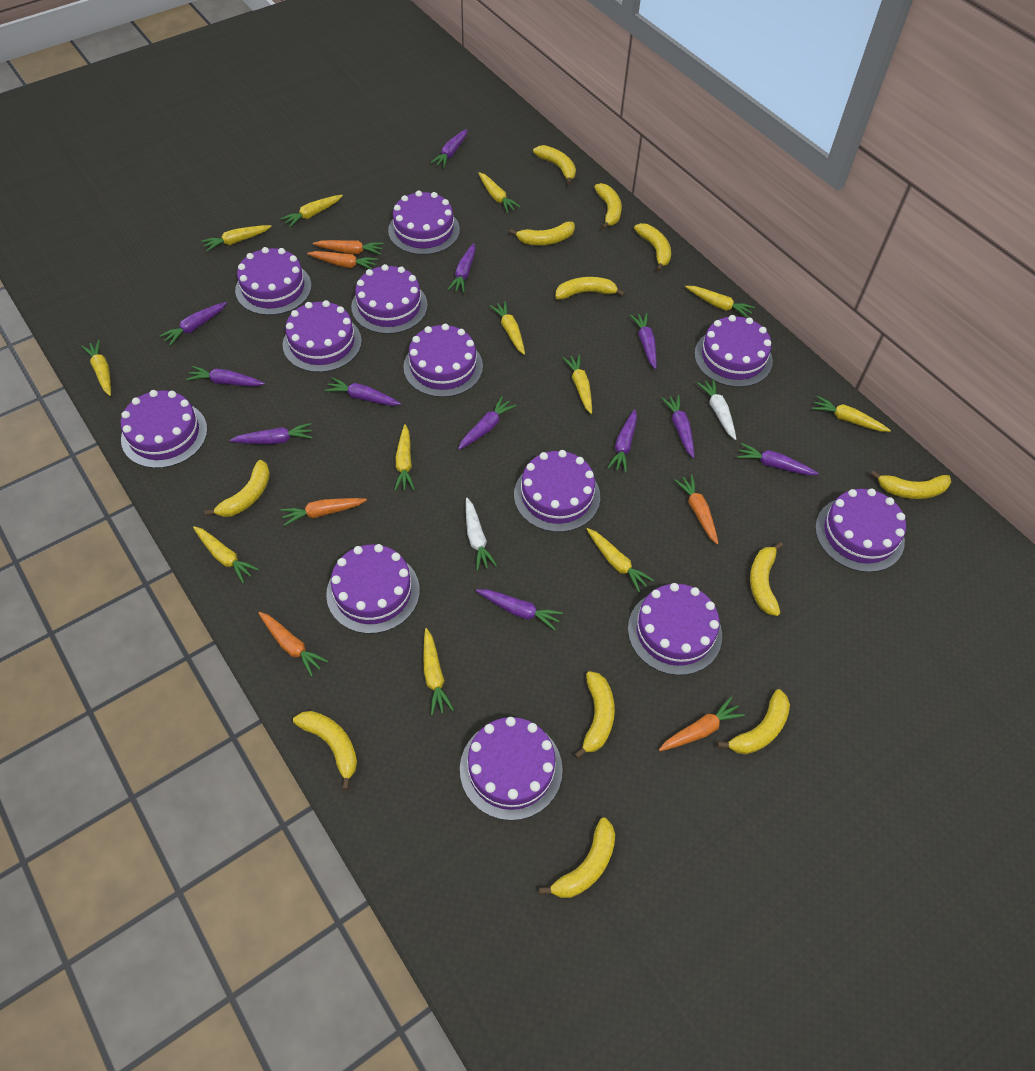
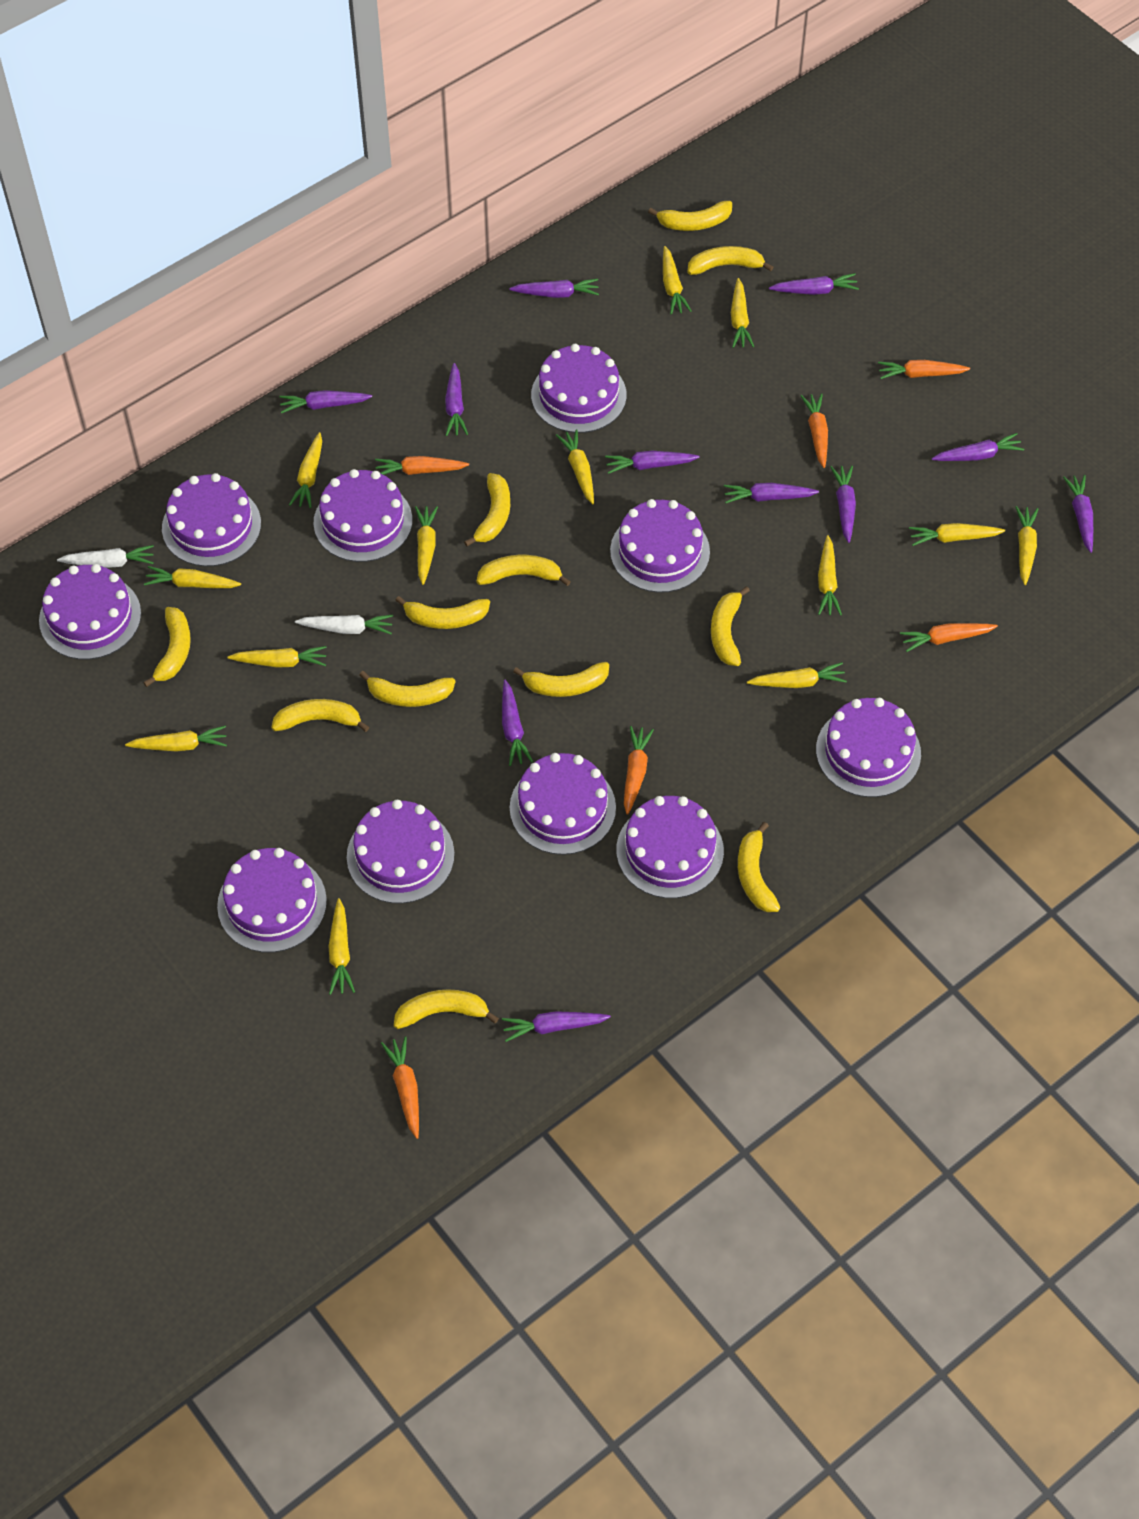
purple cake: [121,390,207,468] [235,247,312,315] [283,300,362,372] [326,544,420,634] [351,264,428,334] [388,190,460,255] [403,324,483,397] [460,717,563,821] [514,450,600,532] [628,583,722,675] [694,315,773,387] [815,488,906,572] = 12 -> [39,564,141,660] [162,473,261,567] [217,848,327,952] [313,469,412,562] [347,800,455,904] [510,753,616,855] [531,344,627,433] [610,499,710,593] [616,796,724,898] [816,698,921,797] = 10
purple carrot: [160,302,227,346] [186,366,265,386] [230,423,313,444] [325,377,401,406] [431,129,467,168] [448,243,476,293] [458,396,517,450] [476,589,563,630] [607,409,637,473] [630,313,657,369] [661,395,694,458] [737,443,819,475] = 12 -> [279,390,372,413] [445,363,468,436] [502,680,533,766] [502,1011,611,1042] [509,279,599,298] [605,451,699,474] [724,483,819,503] [769,273,859,295] [830,466,856,543] [932,433,1024,461] [1063,475,1093,553] = 11
yellow carrot: [81,340,111,396] [193,526,259,583] [201,225,272,251] [281,195,343,228] [394,424,415,491] [424,628,454,715] [479,172,521,213] [489,301,525,355] [563,354,592,414] [587,528,654,592] [685,286,755,318] [812,396,891,432] = 12 -> [125,726,227,751] [144,566,241,588] [227,646,327,668] [289,432,322,508] [329,898,355,995] [415,506,438,585] [556,429,594,504] [663,246,692,315] [731,278,754,348] [747,662,847,688] [818,535,842,615] [909,523,1005,546] [1016,506,1038,585] = 13

